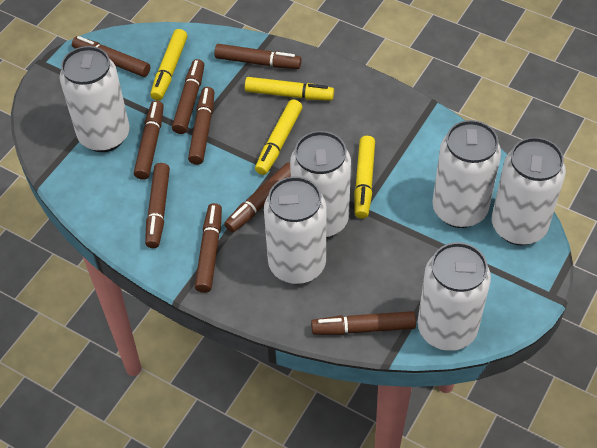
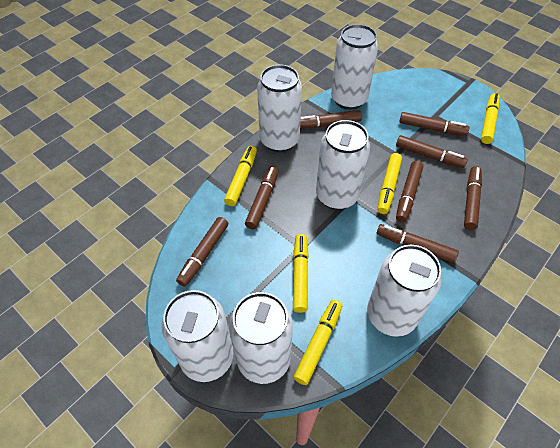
brown marker: [72,36,150,77] [134,101,164,180] [145,163,170,248] [172,59,204,134] [188,87,214,165] [195,203,222,293] [214,44,301,69] [224,163,291,232] [311,311,416,335] = 9 -> [176,217,228,287] [245,166,279,229] [300,110,362,129] [377,224,459,263] [396,135,468,168] [396,161,423,222] [399,112,469,136] [464,166,482,230] = 8
yellow marker: [150,29,187,100] [245,77,334,101] [255,100,302,175] [354,136,375,219] = 4 -> [224,146,257,206] [293,234,309,313] [293,300,342,385] [377,153,402,214] [481,93,500,144] = 5

